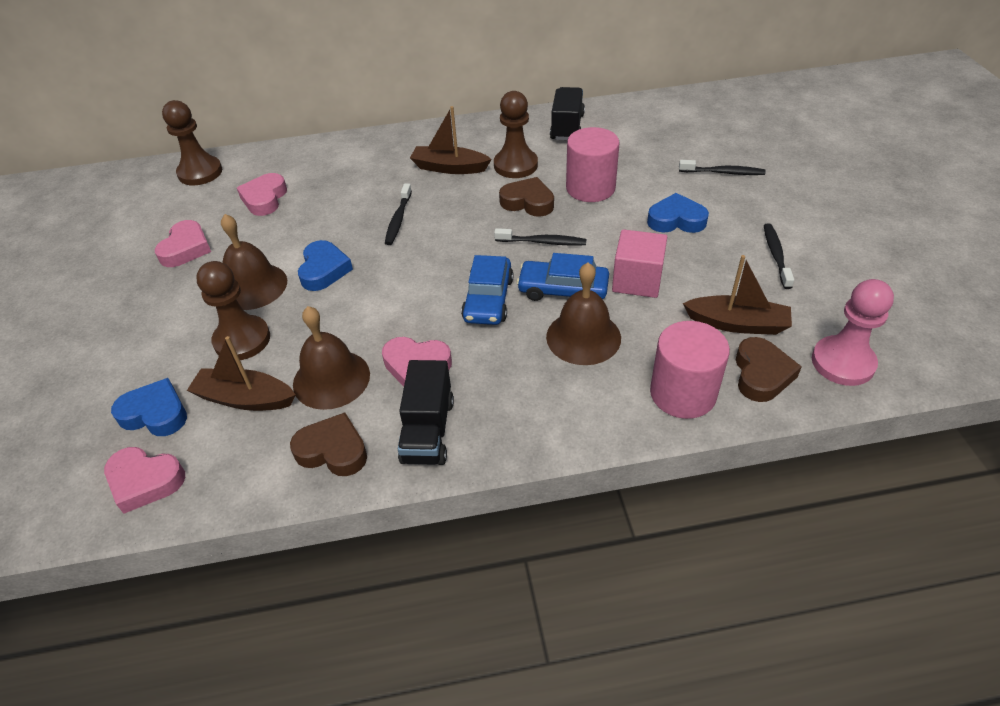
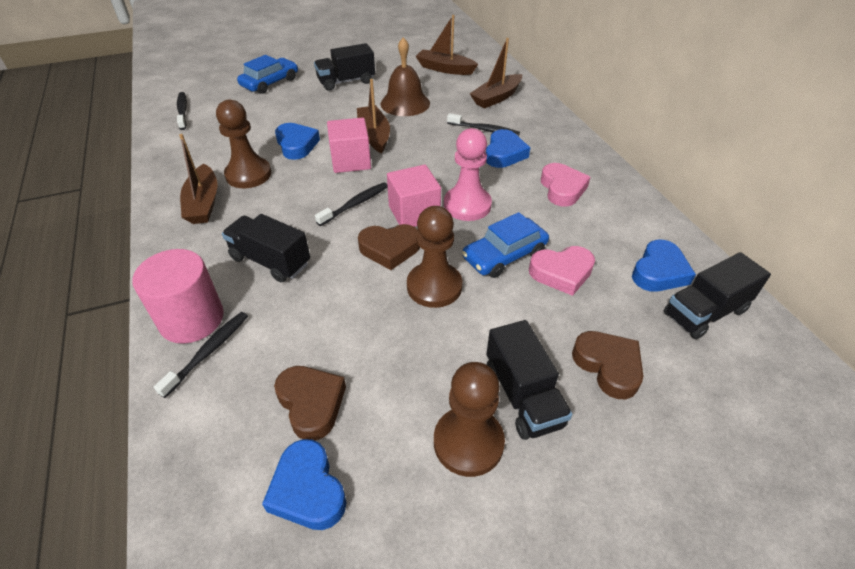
black truck: [398,360,454,465] [550,87,585,140] = 2 -> [222,214,310,282] [314,43,375,91] [486,320,572,440] [664,252,771,339] = 4
blue heart: [111,378,187,436] [298,240,353,291] [647,193,709,233] = 3 -> [262,439,346,530] [275,123,320,160] [486,129,530,168] [632,240,696,292] = 4
brown bell: [221,214,287,310] [293,306,370,410] [546,262,621,365] = 3 -> [381,37,430,116] = 1
brown boat: [187,336,296,411] [410,106,492,174] [683,255,792,335] = 3 -> [179,134,218,224] [357,79,390,153] [416,15,478,75] [470,38,522,109] = 4
pink cube: [612,229,667,298] = 1 -> [327,118,371,173] [387,164,441,227] = 2
pink cylinder: [566,127,620,202] [650,321,730,419] = 2 -> [132,249,224,344] = 1
pink heart: [104,447,185,514] [154,220,211,267] [237,173,287,216] [382,337,452,387] = 4 -> [529,246,595,296] [541,163,590,207] = 2

